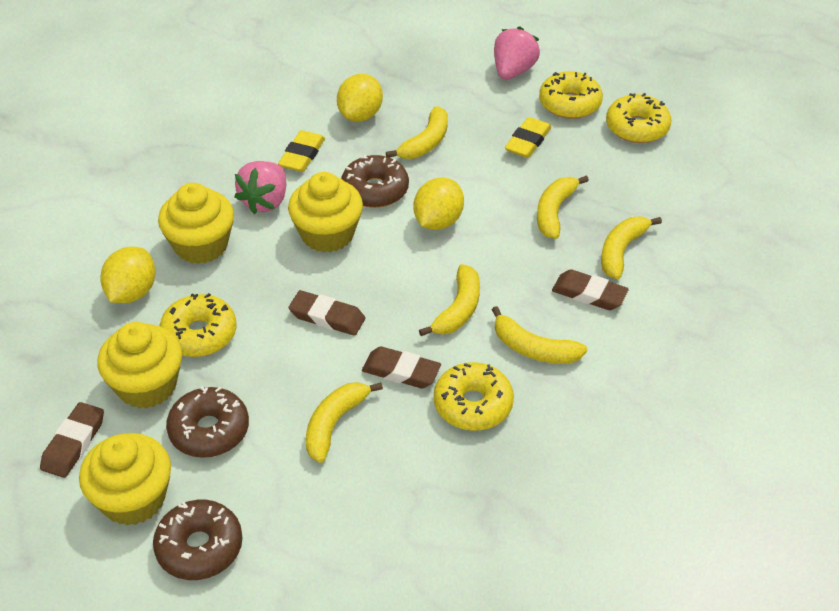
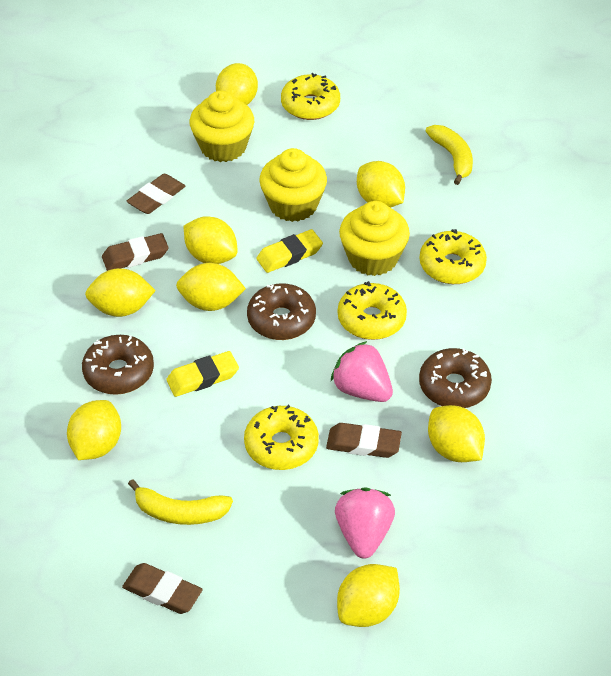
yellow banana: [306,382,383,463] [386,106,448,159] [419,264,480,336] [492,306,587,364] [537,175,589,239] [601,217,662,280] = 6 -> [128,479,233,525] [426,125,473,185] = 2
yellow cupcake: [79,433,171,526] [97,322,182,409] [158,183,234,264] [288,172,363,253] = 4 -> [189,91,254,162] [259,148,327,222] [339,201,410,276] = 3
yellow lemon: [100,247,156,303] [337,74,383,122] [413,178,464,230] = 3 -> [67,400,121,460] [85,268,156,317] [176,263,246,311] [184,216,238,264] [216,63,258,105] [337,564,400,627] [357,161,405,207] [428,405,485,462] = 8

